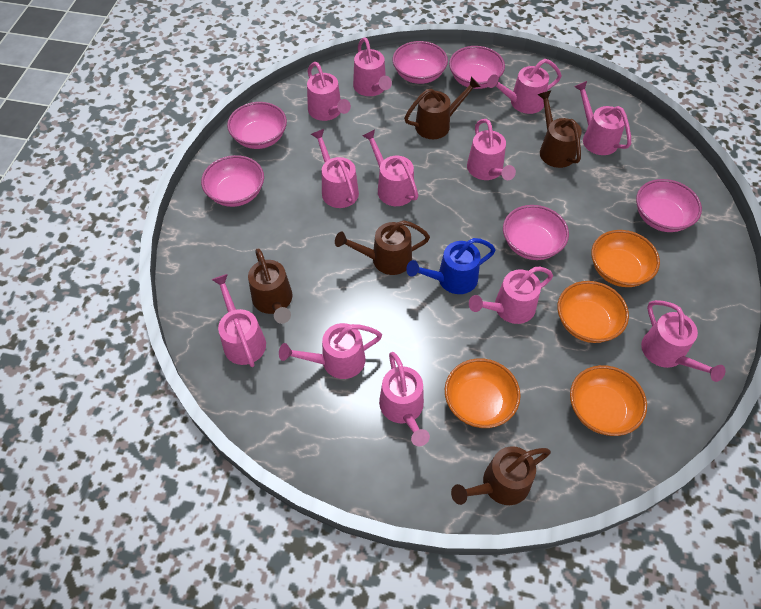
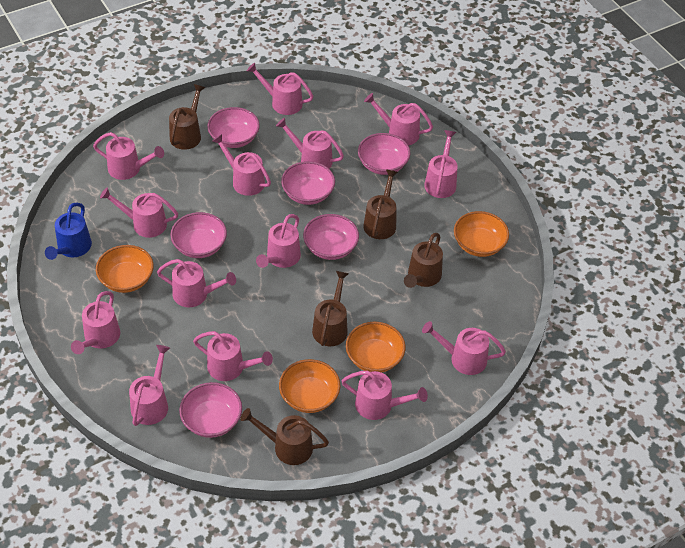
pink watering can: [212,274,266,367] [279,323,382,379] [307,62,351,121] [311,129,359,208] [353,37,392,96] [363,130,419,206] [379,352,430,446] [467,119,516,180] [469,267,553,324] [487,59,562,114] [574,81,631,155] [641,300,726,382] = 12 -> [71,291,120,354] [93,132,164,180] [100,188,178,238] [129,345,170,426] [157,259,236,307] [193,331,273,381] [212,134,271,196] [247,63,314,115] [256,214,301,268] [276,118,344,169] [342,371,428,420] [364,93,433,145] [422,321,506,375] [424,130,458,198] = 14

